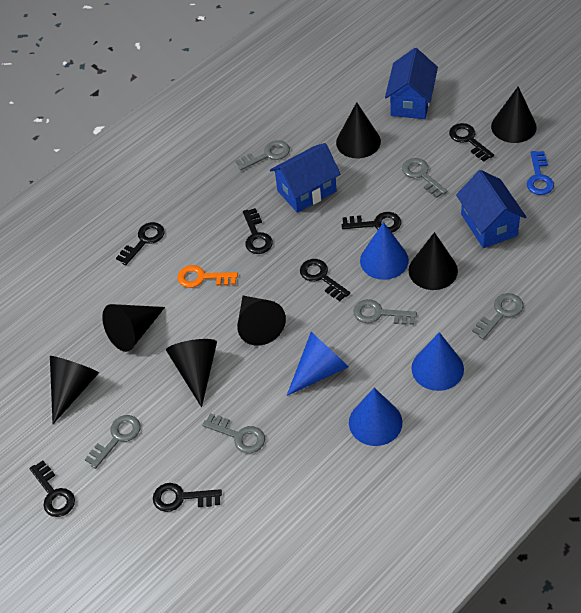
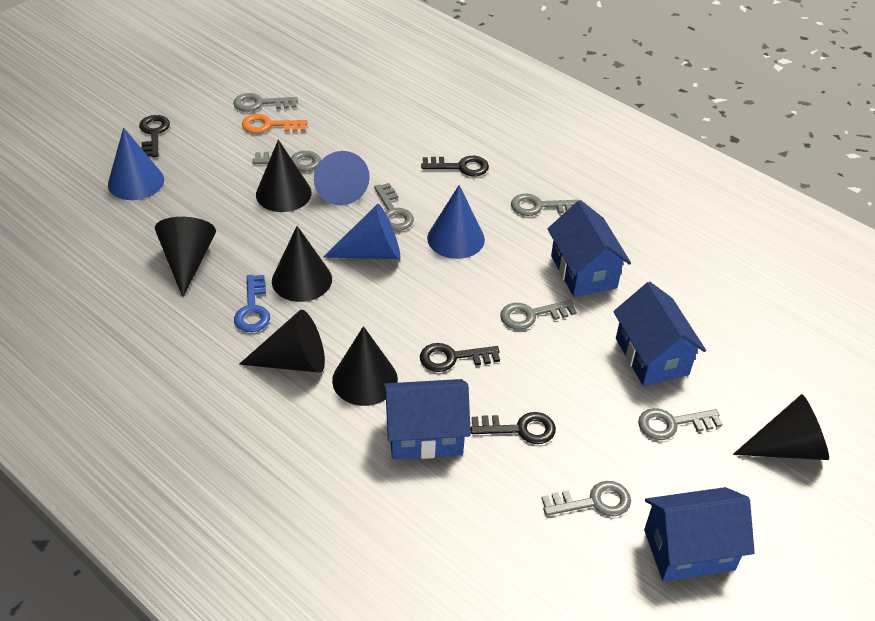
black cone: [50,356,99,424] [102,304,165,352] [166,339,217,407] [237,296,286,346] [336,102,381,158] [408,232,458,290] [491,86,537,143] = 7 -> [155,217,216,297] [239,310,325,373] [256,139,312,212] [272,226,332,302] [332,326,398,406] [733,394,829,460] = 6
black key: [29,461,75,517] [116,222,165,265] [153,483,222,512] [243,208,273,254] [300,259,350,301] [342,212,401,233] [449,123,494,162] = 7 -> [139,115,170,157] [420,343,500,372] [421,156,489,176] [470,412,556,444] = 4
blue house: [270,143,340,213] [385,48,438,119] [456,170,526,248] = 3 -> [383,379,471,459] [548,200,631,297] [613,282,706,386] [644,487,755,581] = 4
grey key: [85,415,141,469] [202,413,265,453] [236,140,290,170] [354,299,417,325] [402,158,448,198] [472,293,524,339] = 6 -> [233,93,298,112] [253,151,321,171] [374,183,414,231] [500,300,577,330] [511,194,580,216] [541,481,631,517] [638,408,723,440] = 7

